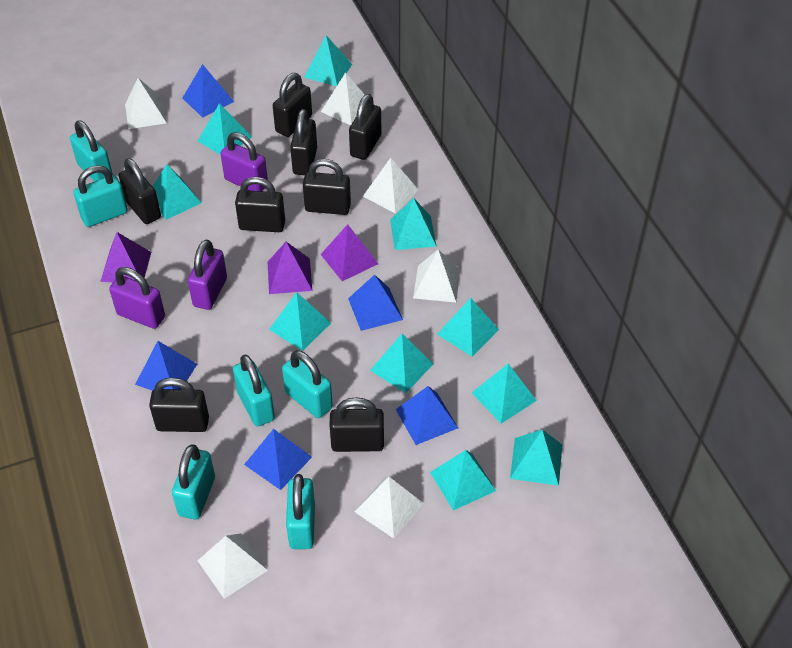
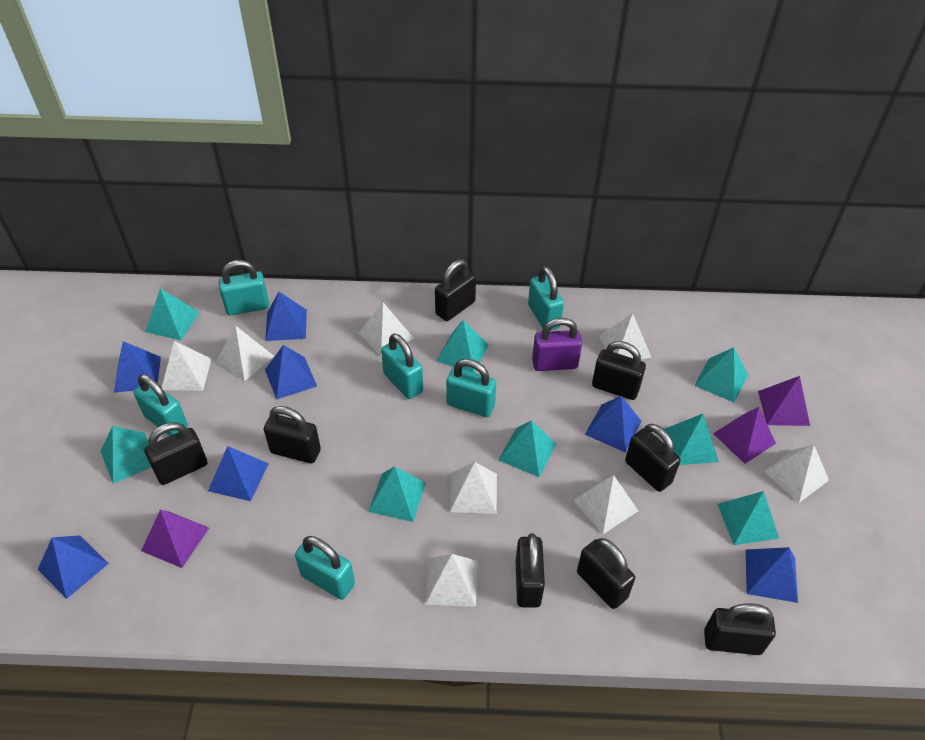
blue pyramid: [135,341,197,391] [182,64,234,118] [244,429,312,490] [348,275,403,331] [396,386,458,445] = 5 -> [38,535,109,599] [114,341,161,393] [208,446,269,501] [265,292,307,341] [265,345,317,400] [585,396,642,452] [746,547,798,603] = 7
purple padlock: [109,267,165,329] [188,240,227,310] [220,132,268,191] = 3 -> [532,318,582,371] = 1
turquoise pyramid: [153,164,202,220] [198,103,252,155] [269,292,331,351] [304,35,352,86] [370,334,433,393] [390,198,437,250] [430,450,496,510] [437,298,499,357] [472,364,537,424] [510,430,562,486] = 10 -> [101,426,151,484] [145,288,200,340] [368,466,426,522] [436,320,489,373] [498,420,556,477] [665,414,719,465] [694,347,748,403] [717,491,779,545] = 8
white pyramid: [125,78,167,129] [197,533,268,599] [321,72,365,125] [355,476,424,539] [363,158,419,214] [413,249,460,303] = 6 -> [162,341,211,391] [216,326,274,381] [359,303,414,357] [425,554,478,607] [450,462,497,514] [573,475,638,534] [599,313,651,360] [764,445,829,503] = 8

